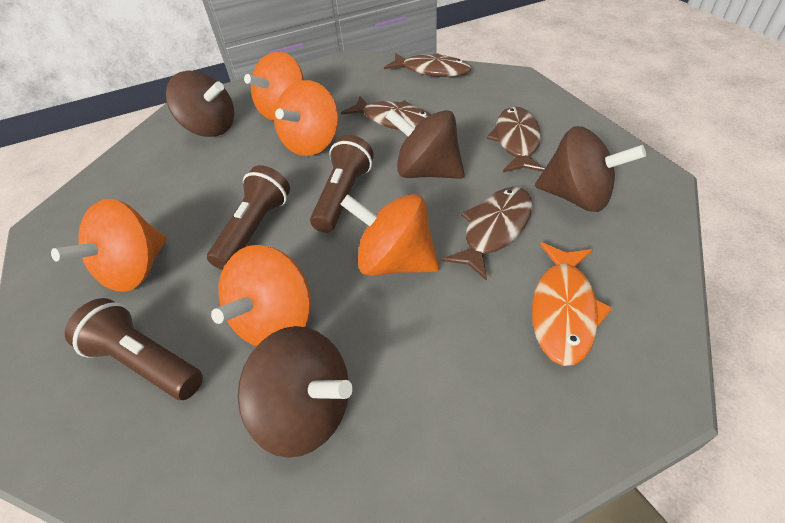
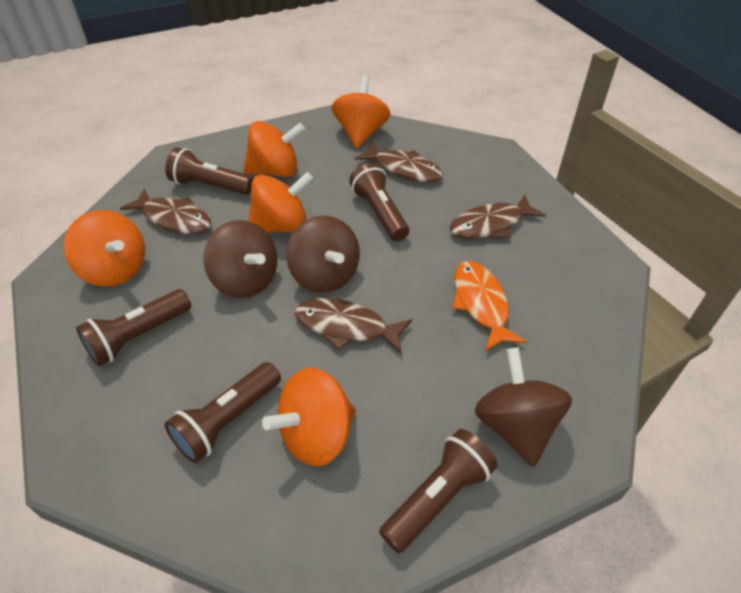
brown flashlight: [65,298,203,400] [207,165,290,270] [310,135,374,233] = 3 -> [76,289,191,366] [165,147,253,195] [165,362,281,463] [349,163,409,241] [379,429,498,553] = 5
brown spinning top: [166,71,234,137] [238,326,353,458] [385,109,465,179] [535,126,646,212] = 4 -> [204,220,277,298] [286,216,360,293] [475,347,572,467] = 3

